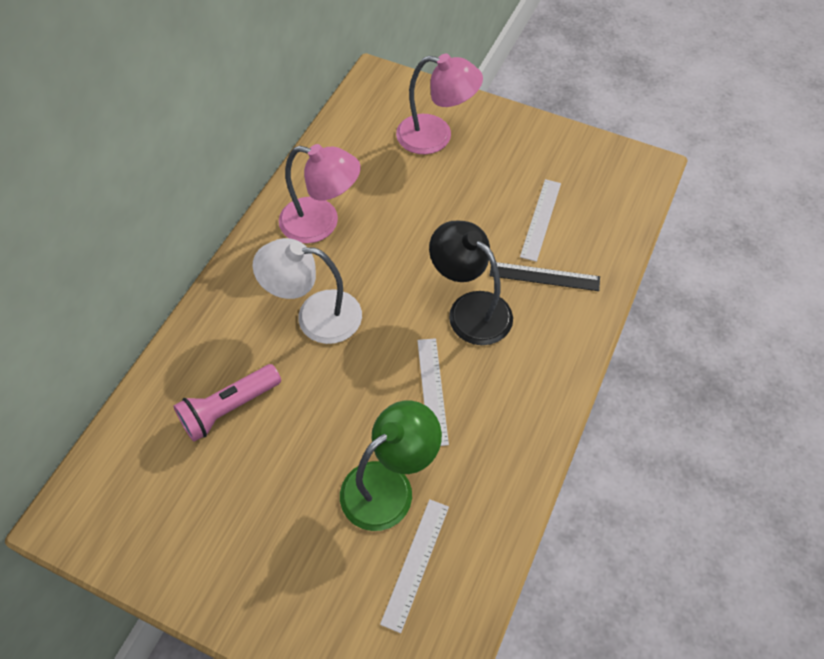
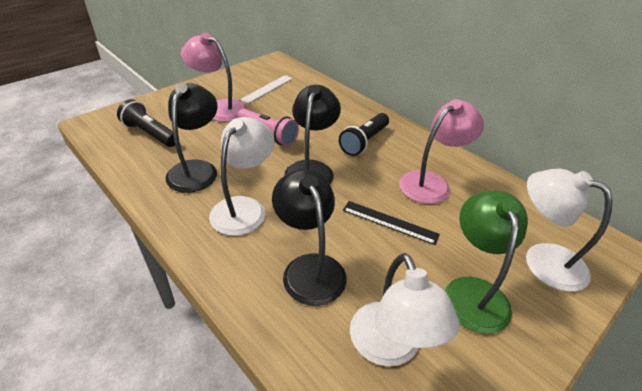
black flashlight: none = 0 -> [117,99,175,147] [339,113,389,156] = 2
black lamp: [429,221,513,345] = 1 -> [165,83,218,193] [272,169,347,306] [284,85,341,184] = 3
white lamp: [253,238,362,344] = 1 -> [209,117,274,236] [350,253,460,366] [526,169,612,292] = 3
white ruler: [380,499,449,633] [417,338,449,446] [520,179,561,262] = 3 -> [240,75,293,103] = 1

